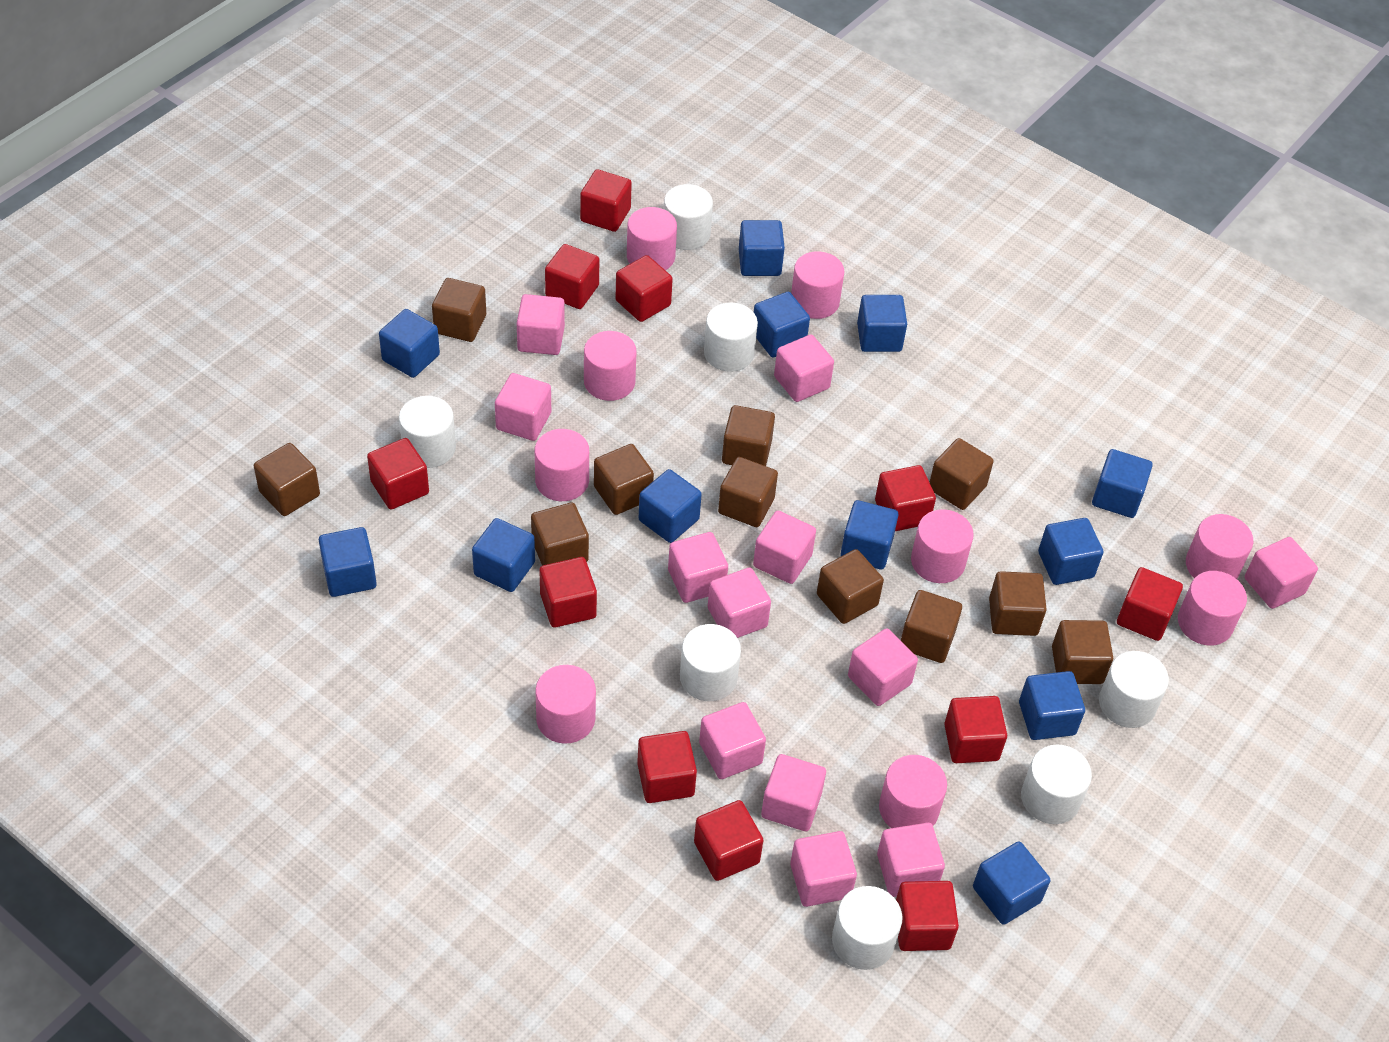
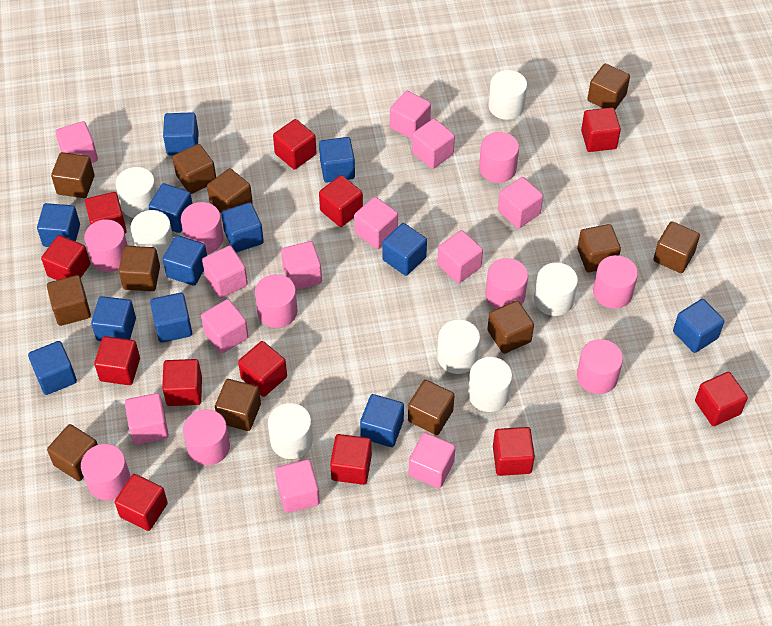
brown cube: [254,443,320,516] [432,278,486,342] [531,502,589,566] [594,444,654,515] [718,457,778,527] [722,405,775,466] [817,549,884,624] [901,590,962,663] [929,438,994,510] [989,571,1047,636] [1052,620,1113,684] = 11 -> [47,275,91,326] [47,424,98,481] [51,152,95,198] [119,246,160,291] [173,144,216,194] [207,168,253,213] [215,379,261,431] [408,380,455,435] [487,300,534,354] [577,224,621,272] [587,64,630,109] [653,221,700,273] = 12
red cube: [367,438,429,509] [540,557,597,628] [545,244,599,309] [580,169,632,232] [616,255,673,322] [637,731,697,803] [694,800,763,881] [875,465,936,531] [896,881,959,951] [944,696,1007,763] [1117,567,1183,641] = 11 -> [41,235,90,280] [85,192,127,234] [94,336,140,385] [115,474,168,531] [162,359,202,406] [238,341,287,397] [273,119,316,169] [319,175,363,227] [330,434,372,485] [493,427,535,476] [581,107,621,152] [695,372,748,426] = 12

